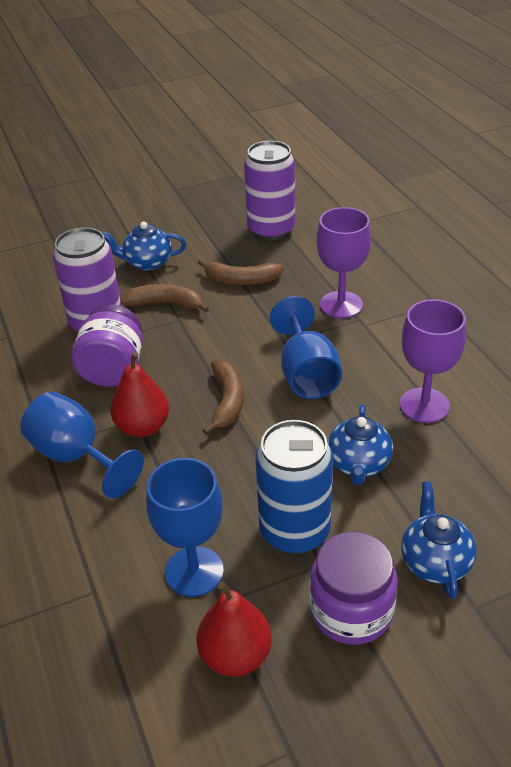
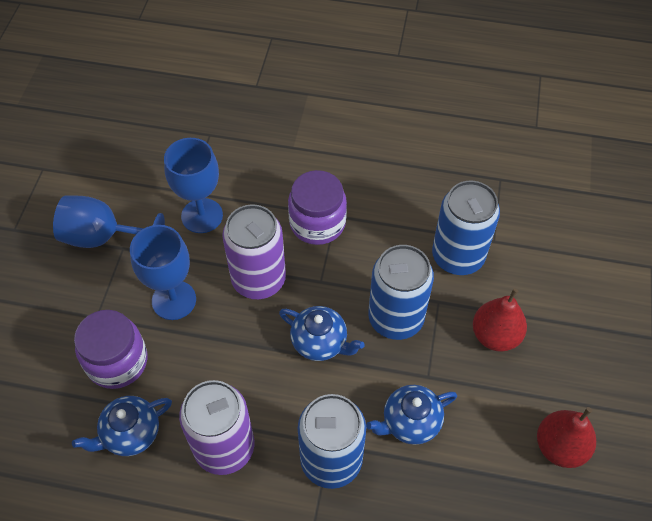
blue can: [255,420,333,554] = 1 -> [298,394,366,489] [368,245,434,340] [432,181,500,275] = 3
brown banana: [121,284,209,313] [198,259,284,285] [202,360,244,435] = 3 -> none = 0
purple goblet: [316,207,371,318] [400,299,466,423] = 2 -> none = 0

